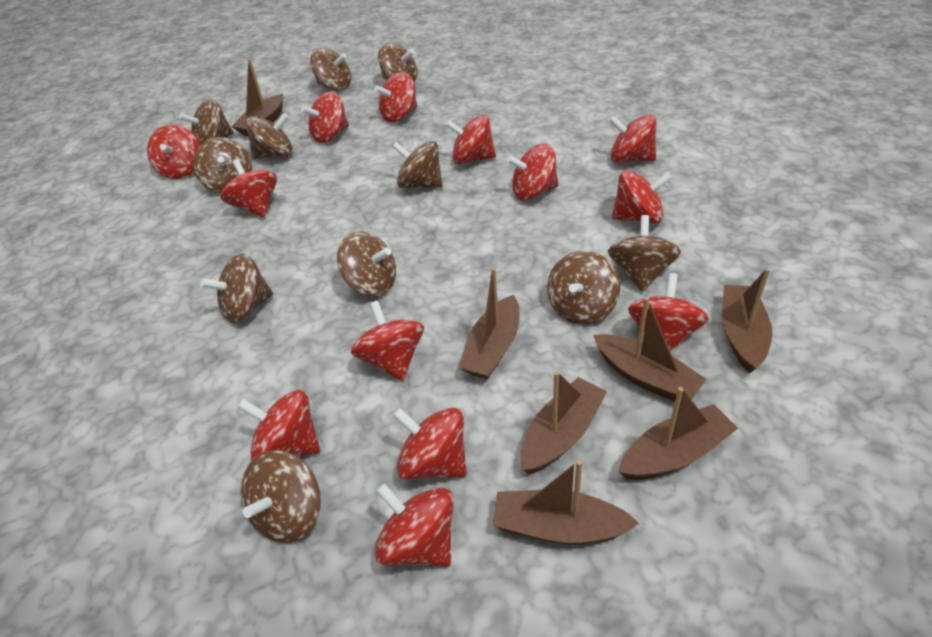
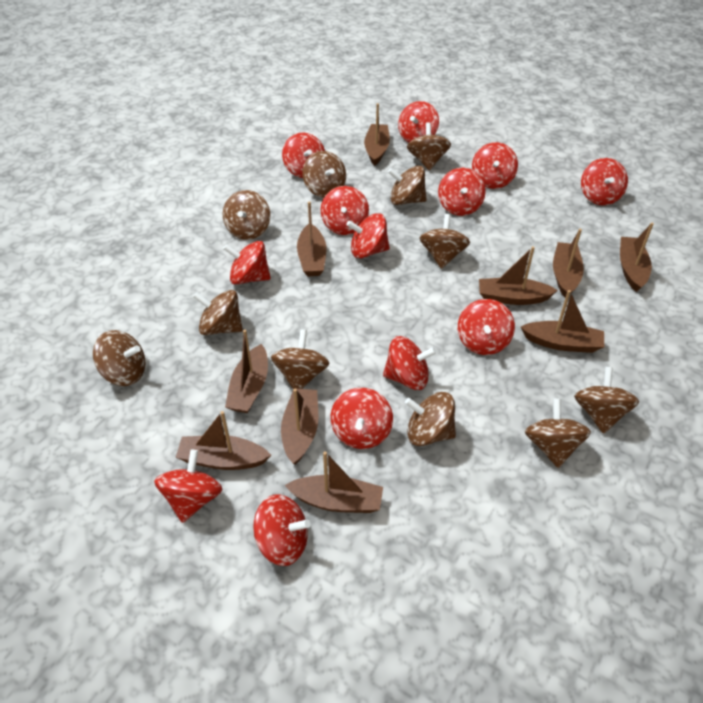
brown boat: [231,59,283,136] [459,268,519,379] [493,460,640,544] [521,371,607,474] [593,297,707,402] [619,387,738,480] [722,268,772,373] = 7 -> [176,411,271,470] [225,330,268,413] [281,388,318,465] [285,451,383,513] [297,201,326,276] [364,103,390,166] [479,246,558,305] [521,290,604,353] [553,229,584,298] [620,223,654,292] = 10

